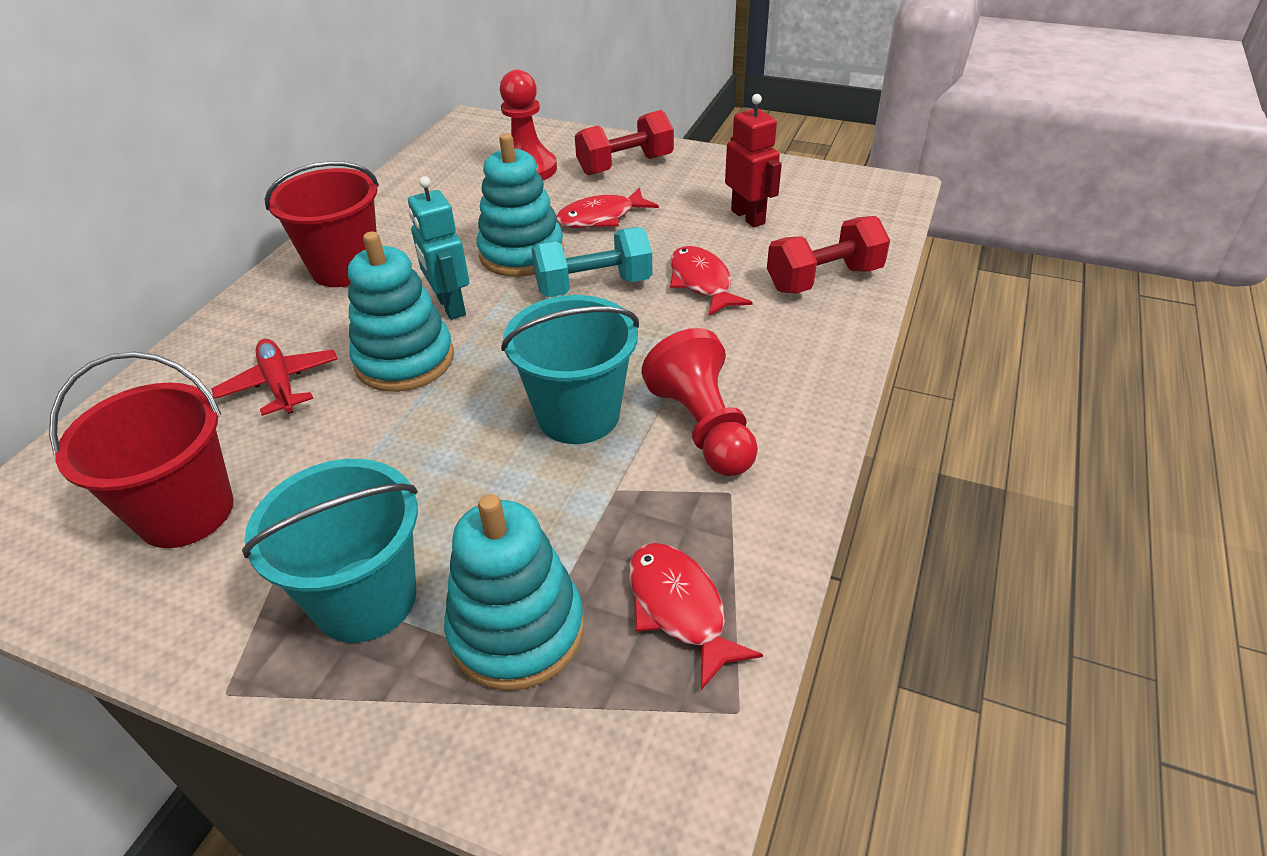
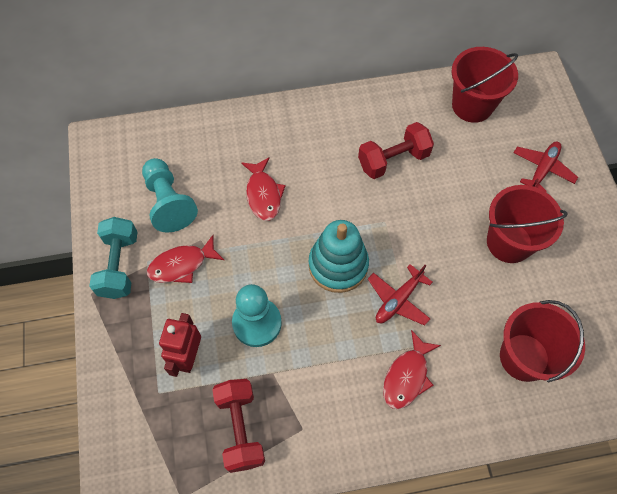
red bucket: [49,352,234,548] [264,161,379,287] = 2 -> [451,47,518,123] [487,185,568,263] [500,300,585,382] = 3
red pawn: [500,70,557,180] [641,328,758,476] = 2 -> none = 0
red plane: [212,339,338,416] = 1 -> [368,264,433,326] [513,142,578,192] = 2
turquoise bucket: [242,459,418,643] [501,295,639,444] = 2 -> none = 0
turquoise pawn: none = 0 -> [142,158,198,232] [232,284,282,347] = 2
turquoise robot: [408,176,469,320] = 1 -> none = 0
turquoise stacking toy: [348,232,454,392] [444,494,584,691] [477,133,564,277] = 3 -> [308,220,369,293] = 1

